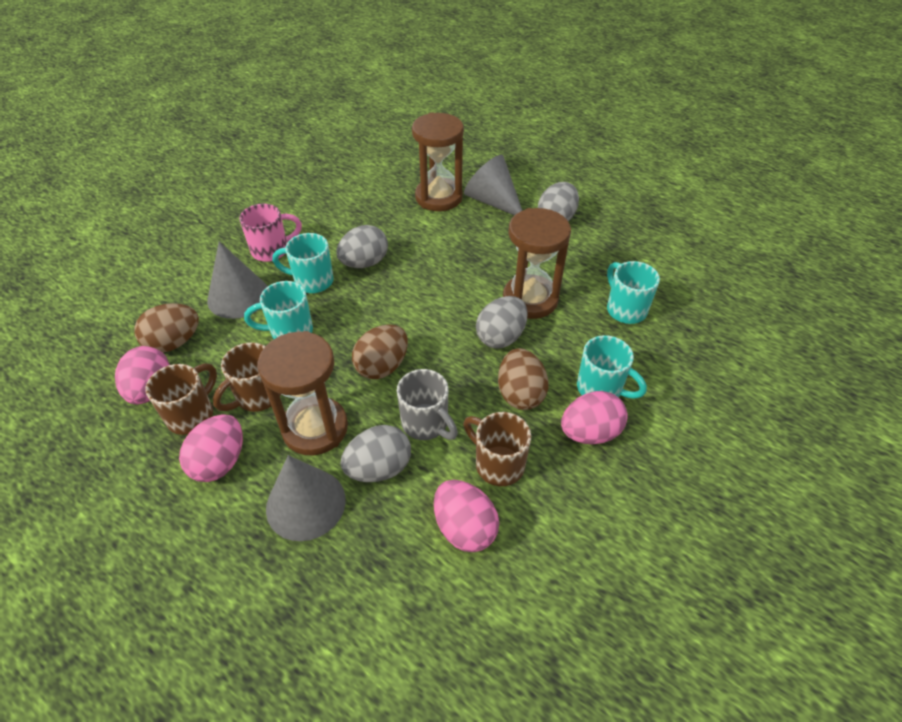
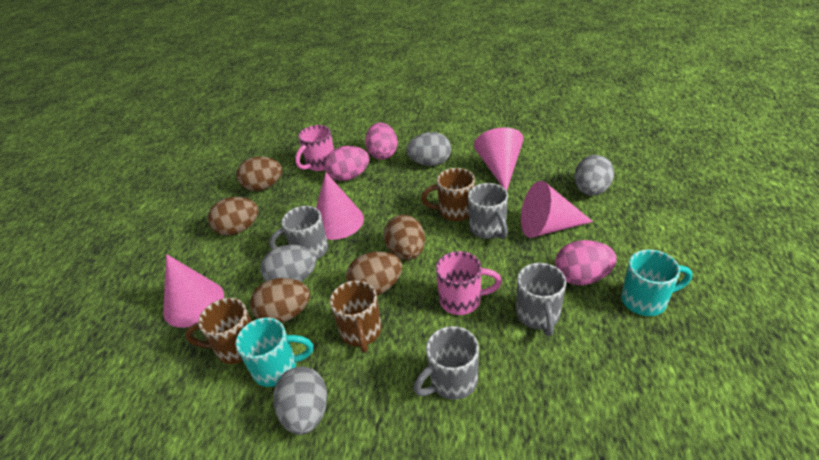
brown egg: [134,303,199,353] [352,324,408,379] [498,348,549,410] = 3 -> [208,197,259,236] [237,156,282,191] [250,278,310,323] [346,251,402,296] [384,215,425,260] = 5
brown hourglass: [257,331,348,455] [412,112,464,211] [503,208,571,319] = 3 -> none = 0
grey cone: [207,242,268,319] [266,455,346,541] [464,155,522,216] = 3 -> none = 0
grey mug: [397,369,458,440] = 1 -> [269,206,328,259] [414,326,479,400] [468,183,508,239] [516,263,566,336] = 4
pink cone: none = 0 -> [163,254,224,328] [316,173,364,240] [474,127,524,191] [521,181,593,238] = 4
pink egg: [115,346,170,404] [179,414,243,482] [434,480,499,552] [561,391,628,444] = 4 -> [325,146,369,181] [365,123,398,160] [555,240,617,285] = 3
pink mug: [239,204,302,262] = 1 -> [295,125,334,171] [436,251,502,315] = 2
turquoise mug: [244,281,313,339] [272,233,334,293] [577,335,647,399] [607,261,660,324] = 4 -> [236,317,313,387] [621,249,692,316] = 2

